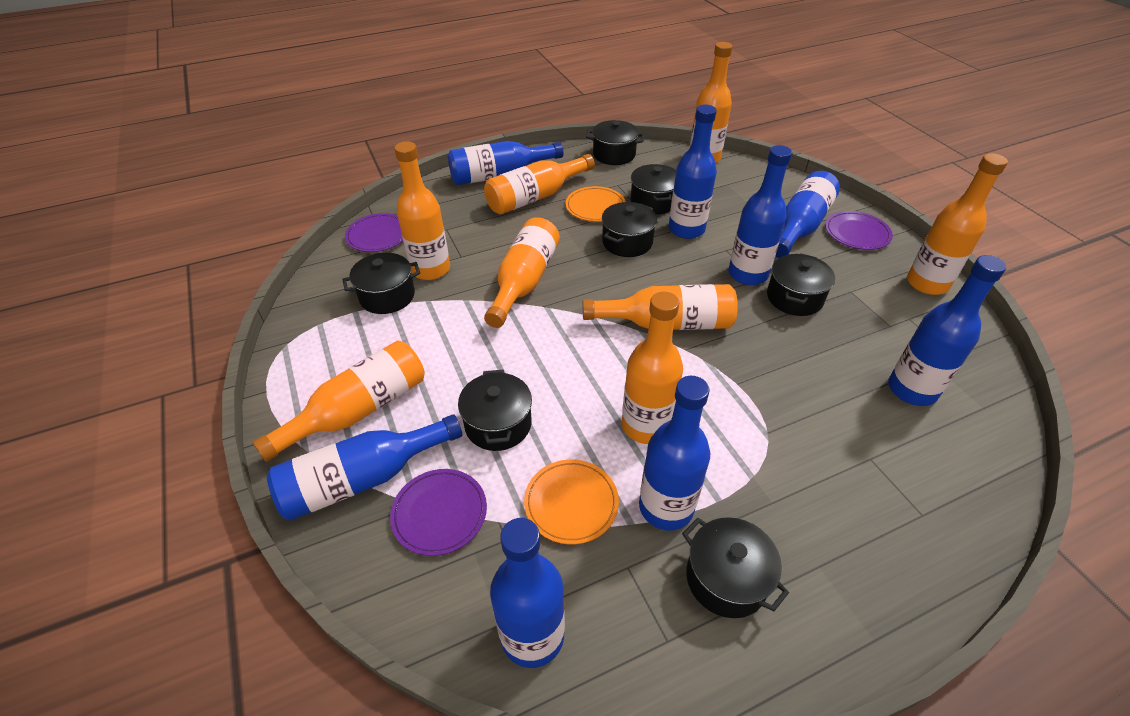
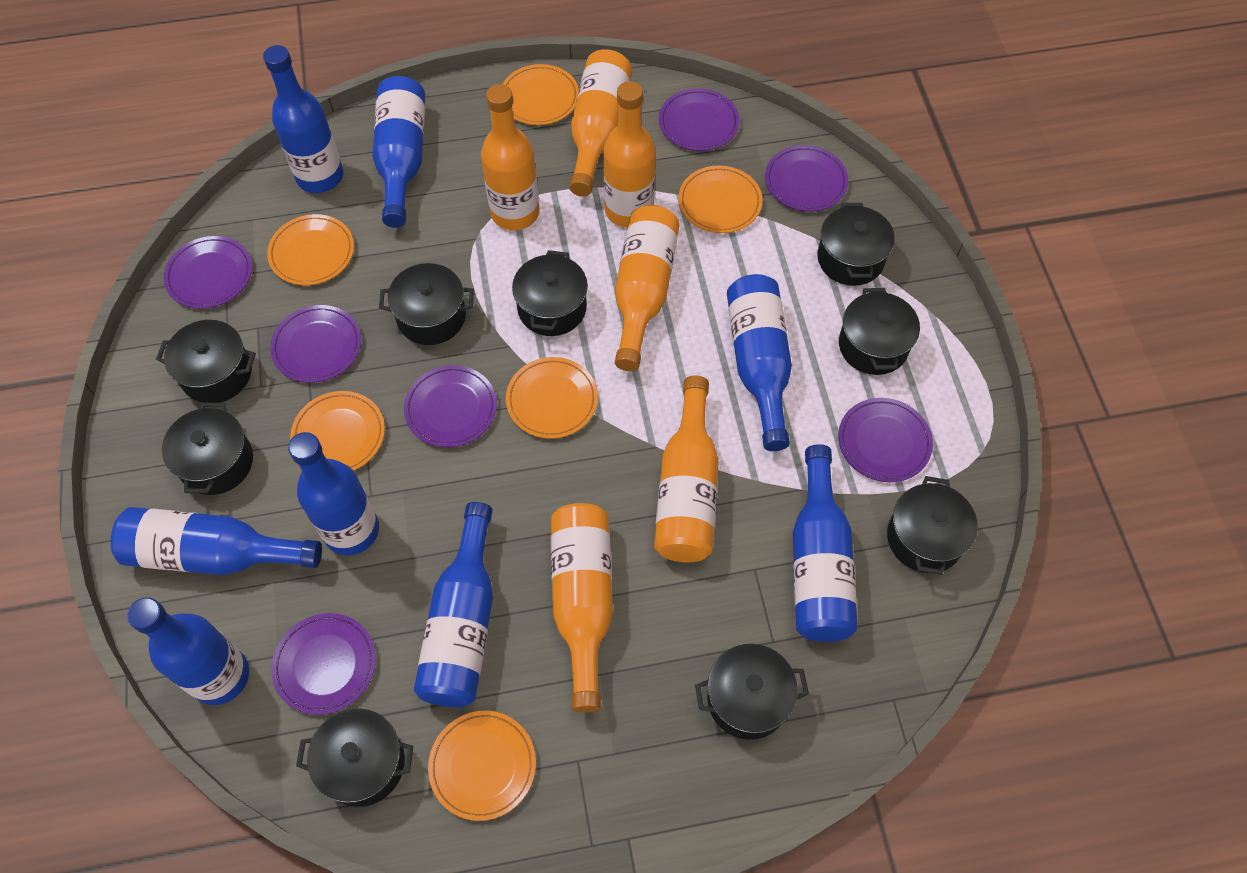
black pot: [342,253,420,314] [458,369,532,451] [586,120,645,165] [602,202,657,257] [631,164,676,215] [682,517,789,618] [767,253,835,316] = 7 -> [156,320,256,403] [162,403,253,495] [296,709,413,807] [379,263,474,345] [512,250,588,336] [695,644,809,740] [817,203,895,286] [839,288,920,375] [887,476,978,575] = 9
orange bottle: [253,341,425,462] [395,142,450,280] [484,154,595,215] [484,217,560,328] [583,284,738,330] [622,292,683,444] [690,42,733,163] [907,153,1008,295] = 8 -> [481,84,539,230] [551,503,613,713] [569,49,632,197] [603,81,656,228] [615,205,680,371] [654,376,719,562] = 6
orange plate: [524,459,619,545] [565,186,626,222] = 2 -> [267,214,354,285] [290,391,385,471] [428,711,536,821] [503,64,579,125] [506,357,598,439] [678,165,762,233] = 6
purple plate: [345,213,403,252] [390,469,487,556] [825,211,893,250] = 3 -> [164,236,252,309] [270,305,361,383] [271,613,376,715] [404,365,497,447] [659,88,740,151] [765,145,848,212] [838,398,933,482] = 7

